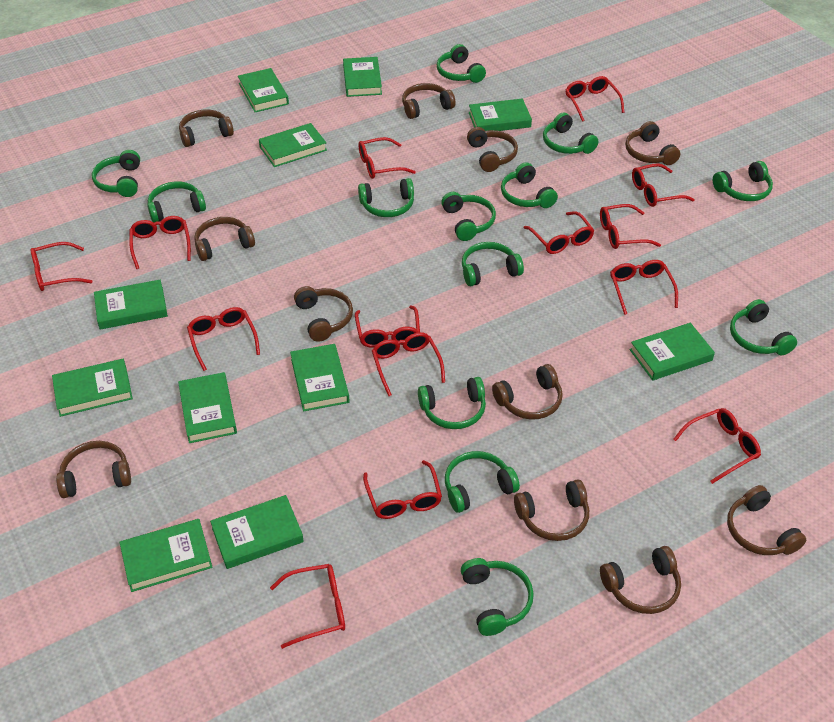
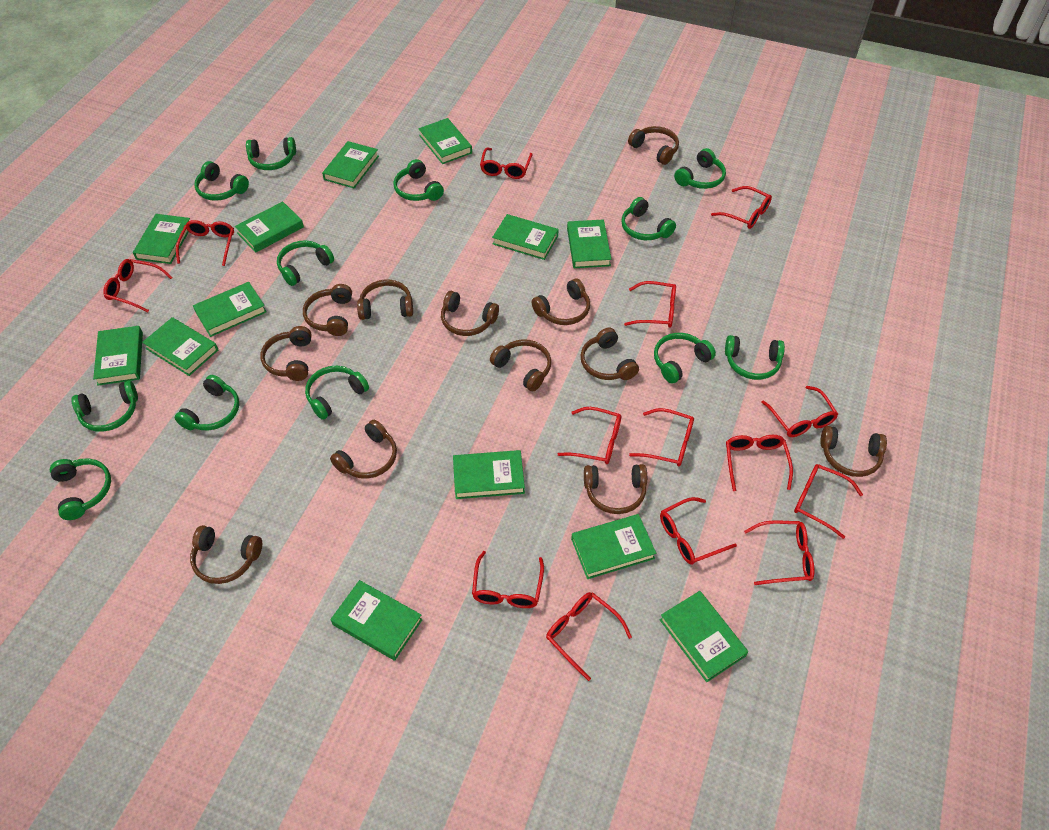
brown headphones: [56,441,131,498] [179,110,234,147] [194,217,255,261] [294,286,353,342] [402,83,455,119] [467,127,518,172] [492,364,563,420] [514,480,589,541] [600,546,681,614] [625,121,680,165] [727,485,806,555] = 11 -> [190,525,262,584] [260,326,312,381] [303,284,352,336] [330,420,397,479] [357,279,413,320] [441,291,499,336] [490,339,551,391] [532,278,590,325] [581,328,639,380] [584,464,647,514] [628,126,679,165] [820,426,887,477] = 12
green book: [52,359,133,417] [94,280,168,329] [120,519,212,592] [178,372,237,443] [210,495,304,569] [238,68,289,112] [259,123,327,167] [290,344,350,411] [343,57,382,97] [469,99,532,131] [630,323,715,381] = 11 -> [93,326,143,386] [133,214,190,264] [142,317,218,376] [193,282,267,337] [235,201,304,253] [322,141,379,188] [330,580,423,661] [418,118,472,164] [453,450,525,499] [492,214,559,260] [567,219,611,268] [571,514,656,579] [660,591,748,682] = 13
green headphones: [92,150,140,197] [147,181,206,223] [358,178,414,217] [418,377,486,429] [437,44,486,83] [441,192,496,241] [445,451,520,513] [461,558,534,636] [462,242,524,286] [501,162,558,208] [543,113,598,154] [713,161,773,201] [730,299,797,355] = 13 -> [50,459,111,520] [72,381,138,432] [175,375,239,430] [194,161,249,201] [246,137,296,170] [277,240,334,286] [305,366,369,420] [393,159,444,201] [621,197,676,240] [654,333,716,383] [674,148,726,189] [725,335,785,380] = 12

